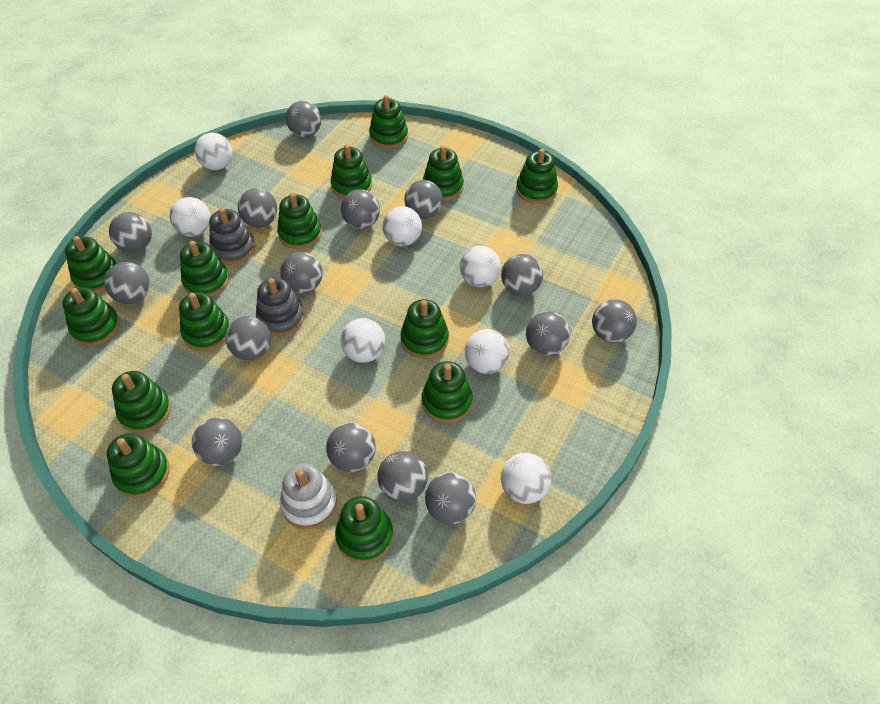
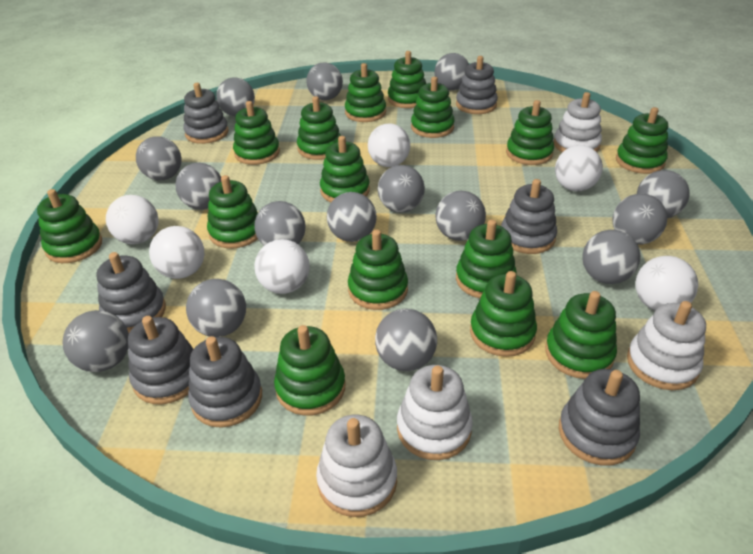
green stacking toy: [62,287,120,346] [65,236,116,293] [107,433,170,498] [112,371,171,433] [179,292,230,351] [180,241,229,297] [277,193,322,249] [330,144,372,199] [335,496,393,563] [369,95,408,149] [401,299,449,359] [422,361,473,423] [423,145,464,201] [516,149,558,204] = 14 -> [37,189,102,263] [207,175,258,249] [233,101,280,165] [274,325,345,416] [297,96,341,160] [320,136,370,202] [345,63,386,122] [348,229,408,310] [388,51,426,108] [411,77,455,138] [456,219,517,298] [470,271,537,357] [506,100,554,165] [545,291,617,379] [616,107,668,174] = 15
grey stacking toy: [209,208,255,264] [256,278,304,336] = 2 -> [96,252,166,333] [128,316,193,404] [183,83,229,144] [188,336,262,428] [456,56,498,114] [501,179,557,254] [559,369,640,466] = 7
white ball: [170,197,211,237] [195,133,233,170] [341,318,385,363] [382,206,422,246] [460,246,501,287] [465,329,509,374] [501,453,551,504] = 7 -> [106,195,159,244] [149,226,204,279] [254,239,310,294] [368,123,410,167] [555,145,603,191] [636,256,698,311] = 6
white stacking toy: [280,463,337,529] = 1 -> [316,415,397,517] [397,365,473,460] [554,92,602,152] [627,301,706,390] = 4

